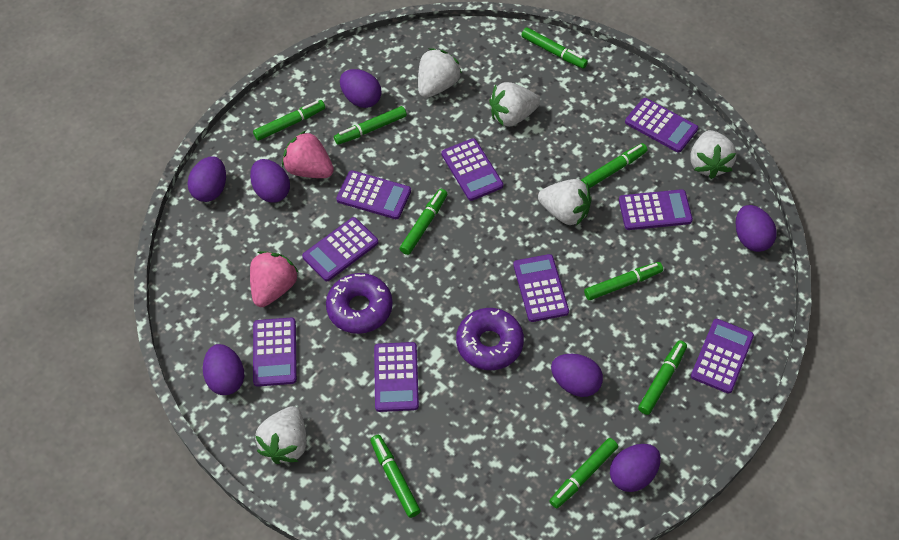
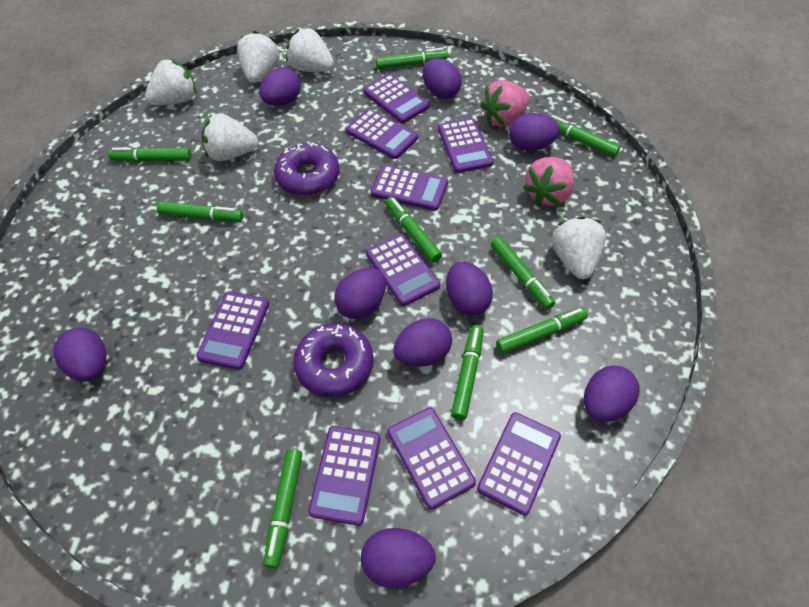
purple egg: [188,156,226,202] [203,344,244,395] [250,159,290,203] [340,69,381,108] [551,354,603,397] [610,444,661,492] [736,205,777,252] = 7 -> [53,328,107,381] [259,67,301,106] [335,268,386,319] [361,528,436,588] [393,318,452,367] [423,58,462,99] [446,261,493,316] [509,113,560,151] [584,365,640,422] = 9

